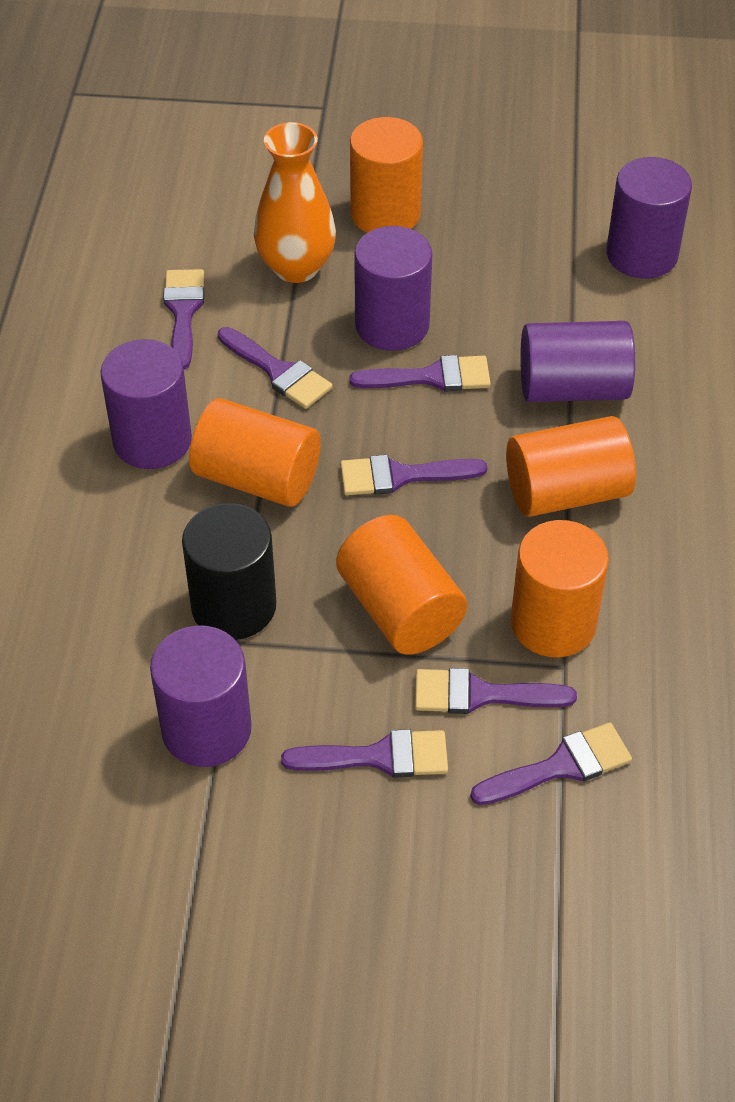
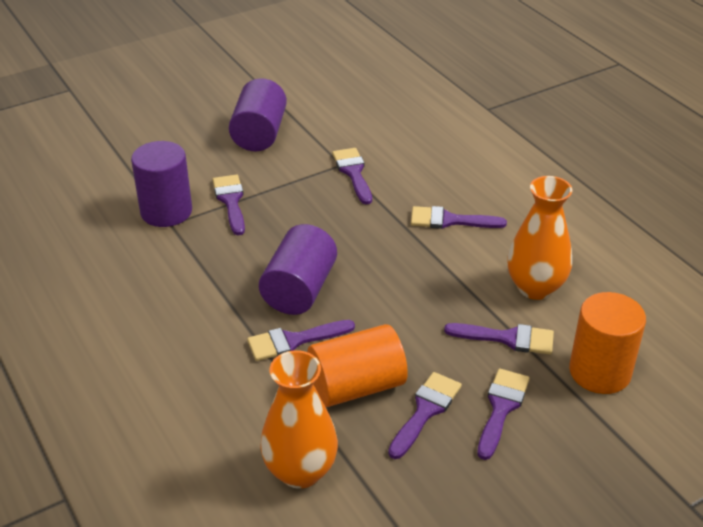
black cylinder: [182,503,276,640] = 1 -> none = 0
orange cylinder: [189,398,321,507] [336,515,467,655] [350,117,423,233] [506,416,636,517] [511,520,609,657] = 5 -> [307,324,408,407] [569,292,646,394] = 2
orange vase: [254,122,336,283] = 1 -> [260,350,338,489] [507,176,573,300] = 2
purple cylinder: [100,339,192,469] [150,625,252,767] [354,226,432,351] [520,321,635,402] [606,157,692,279] = 5 -> [131,141,192,227] [229,78,287,151] [259,224,337,315] = 3

